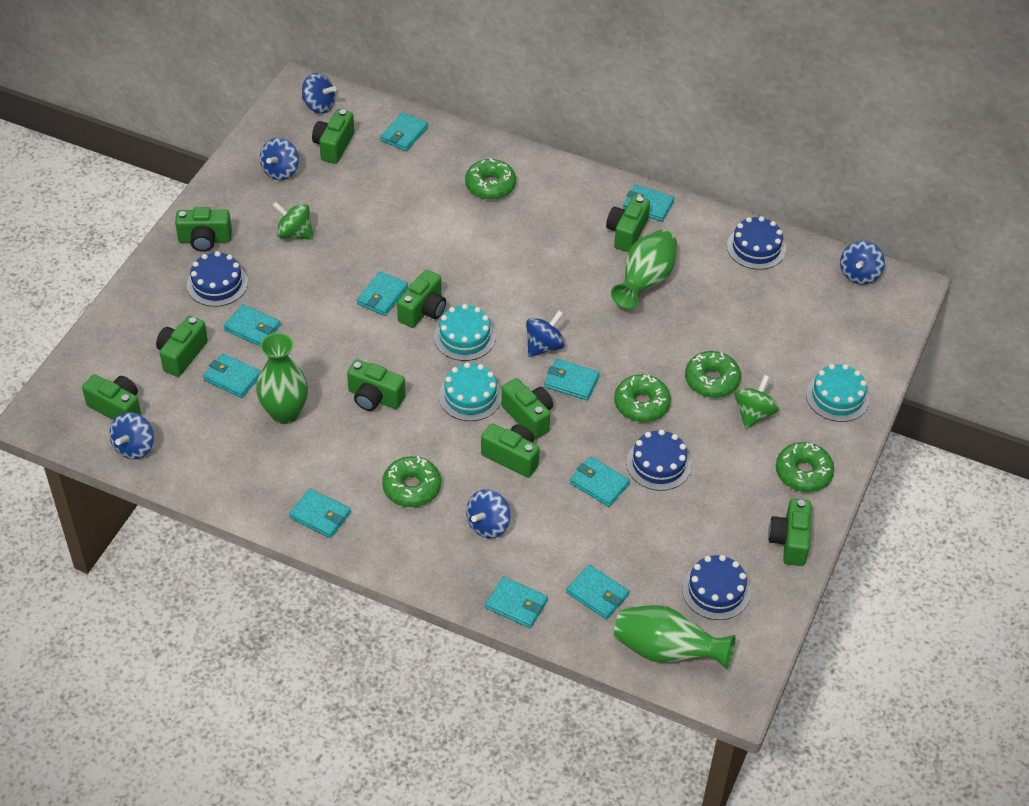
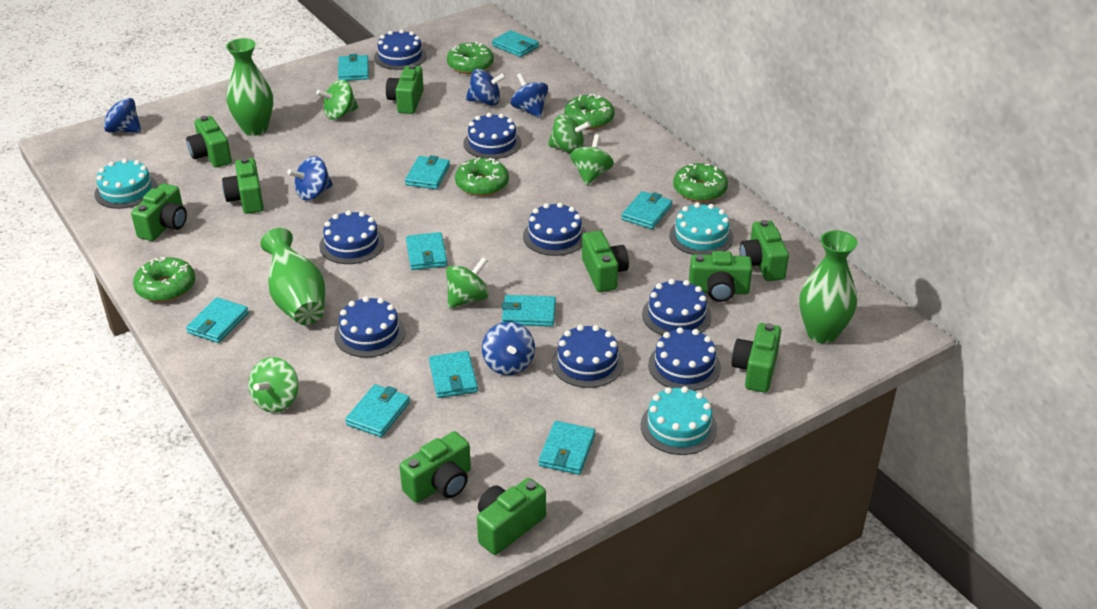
blue cake: [187,251,248,307] [626,429,691,491] [682,555,751,620] [727,216,786,270] = 4 -> [319,210,385,264] [334,296,405,358] [374,29,427,70] [463,113,521,159] [523,203,586,256] [551,325,624,388] [642,279,712,336] [648,327,721,391] = 8
blue spinning top: [109,412,154,459] [260,138,299,180] [302,73,336,114] [466,489,511,538] [526,311,565,357] [840,241,885,285] = 6 -> [97,97,142,133] [287,156,333,200] [466,69,506,105] [482,322,535,375] [511,73,548,118] = 5
green spinning top: [272,202,314,240] [735,375,779,429] = 2 -> [248,357,299,413] [316,80,358,120] [446,257,489,308] [548,114,591,154] [570,134,614,185] = 5

